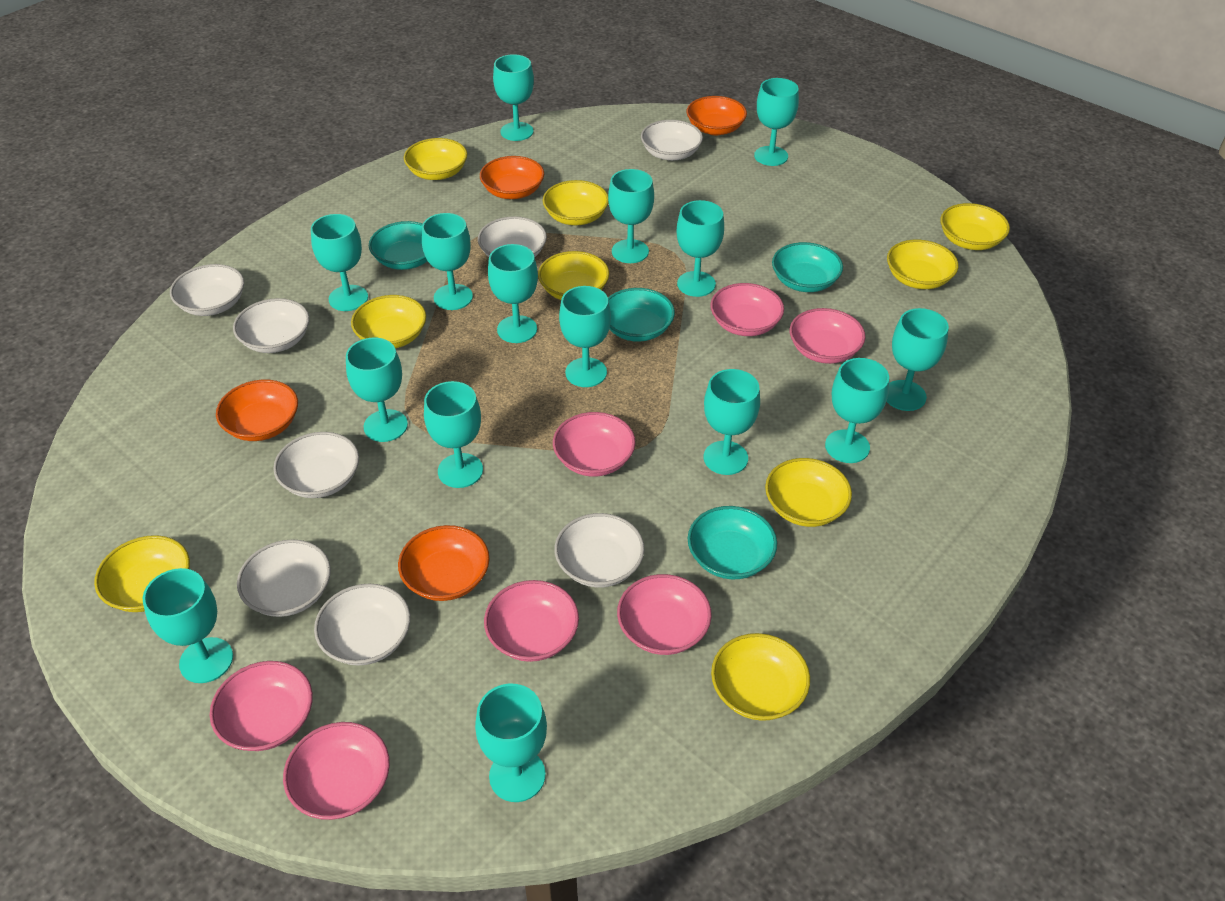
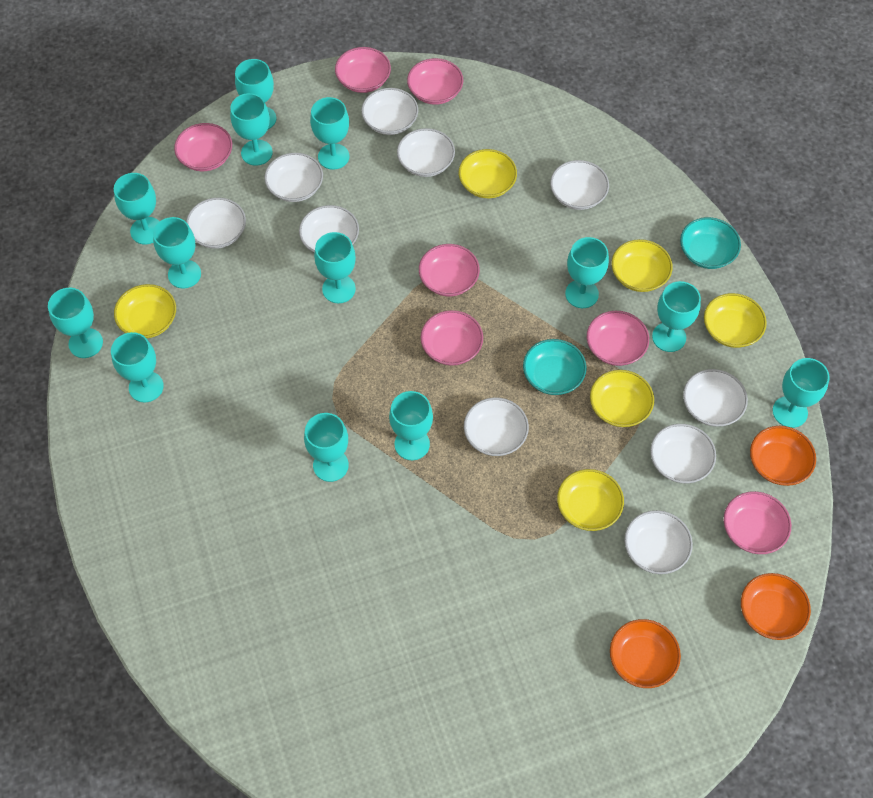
orange bowl: [216,380,298,441] [398,525,490,601] [480,156,544,199] [686,96,747,135] = 4 -> [610,619,681,688] [741,573,811,640] [750,426,816,486] = 3
turquoise bowl: [369,221,427,270] [608,288,675,342] [688,506,777,579] [772,242,843,292] = 4 -> [523,339,587,395] [680,217,741,269] = 2
turquoise goblet: [143,568,233,683] [311,214,368,311] [346,338,408,442] [422,213,473,310] [424,381,483,488] [475,684,547,802] [488,244,538,343] [493,54,534,141] [559,286,611,387] [608,169,654,263] [677,200,724,297] [704,369,760,475] [754,78,799,166] [825,358,889,463] [887,308,949,411] = 15 -> [48,288,103,358] [111,332,164,402] [114,173,160,244] [153,217,201,289] [230,93,273,166] [235,59,276,129] [304,413,349,482] [310,97,349,170] [314,232,356,303] [389,391,433,460] [565,237,609,308] [652,281,701,352] [772,358,830,428] = 13
white bowl: [170,264,244,316] [233,298,309,353] [237,539,331,617] [273,432,359,498] [314,584,410,666] [478,216,547,257] [554,513,644,588] [641,120,703,161] = 8 -> [186,198,246,249] [264,153,323,202] [299,205,359,253] [361,88,418,135] [397,128,455,177] [464,397,529,456] [550,160,609,210] [624,510,693,574] [650,424,716,483] [683,369,748,427] = 10
yellow bowl: [94,535,190,612] [351,295,426,348] [404,138,467,180] [538,251,609,300] [543,180,609,225] [711,633,810,721] [765,458,852,527] [887,240,958,289] [940,203,1010,250] = 9 -> [114,284,176,338] [459,149,517,198] [557,469,624,531] [590,370,654,427] [612,239,673,292] [704,293,767,348] = 6

